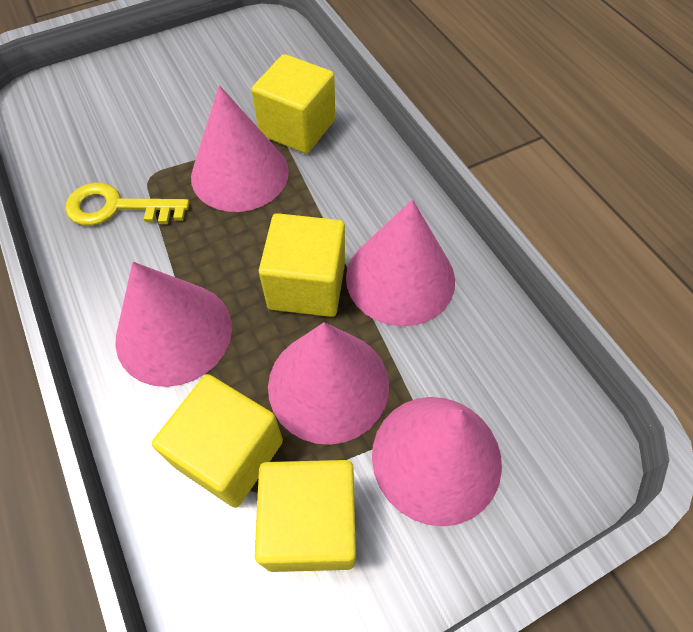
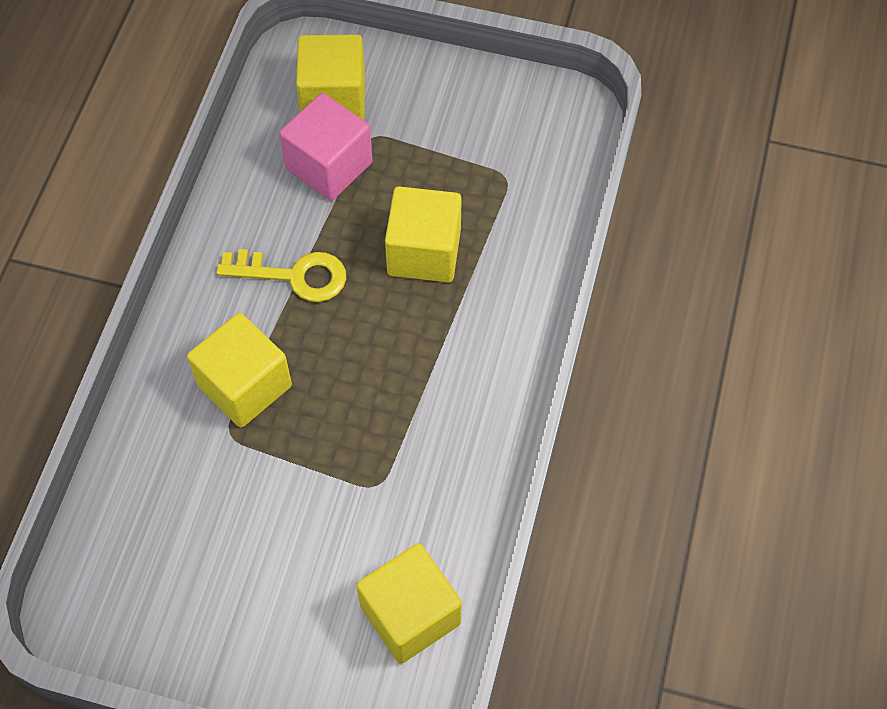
pink cone: [115,262,232,387] [191,85,289,212] [268,322,389,445] [346,199,455,326] [372,397,502,526] = 5 -> none = 0
pink cube: none = 0 -> [279,93,373,201] = 1

